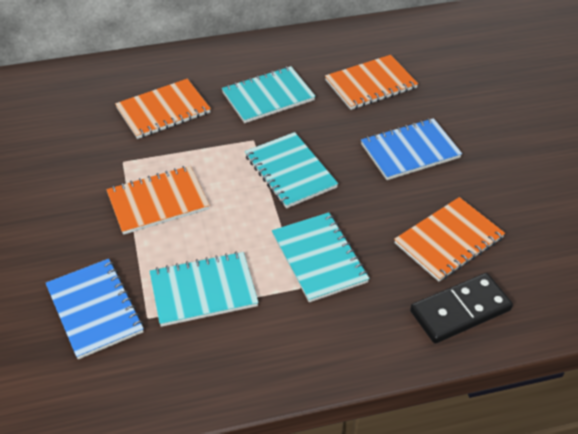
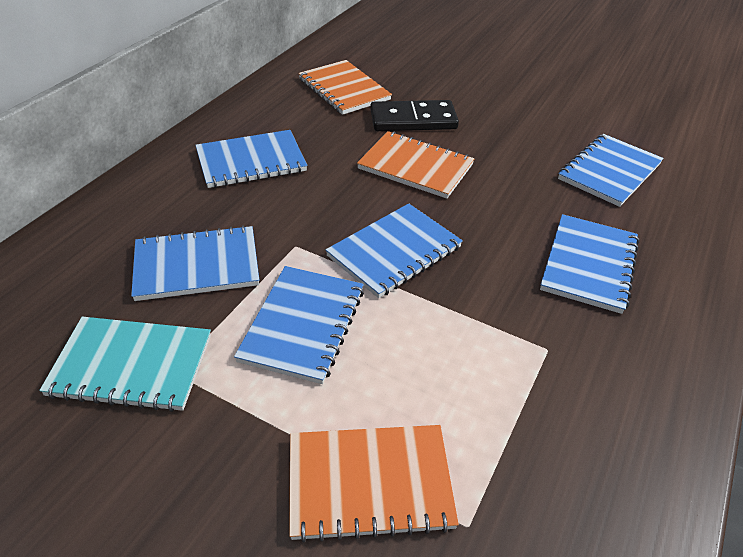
blue notebook: [46,259,144,359] [361,118,462,180] = 2 -> [131,225,259,301] [195,130,307,188] [234,266,364,384] [326,203,463,298] [540,214,639,314] [558,134,664,207] = 6
orange notebook: [106,166,210,235] [115,79,211,139] [325,55,418,110] [394,197,505,281] = 4 -> [289,425,459,543] [298,60,392,115] [357,131,475,199] = 3
turquoise notebook: [150,252,259,327] [222,66,316,123] [245,132,338,208] [272,212,370,302] = 4 -> [39,317,211,412] = 1

